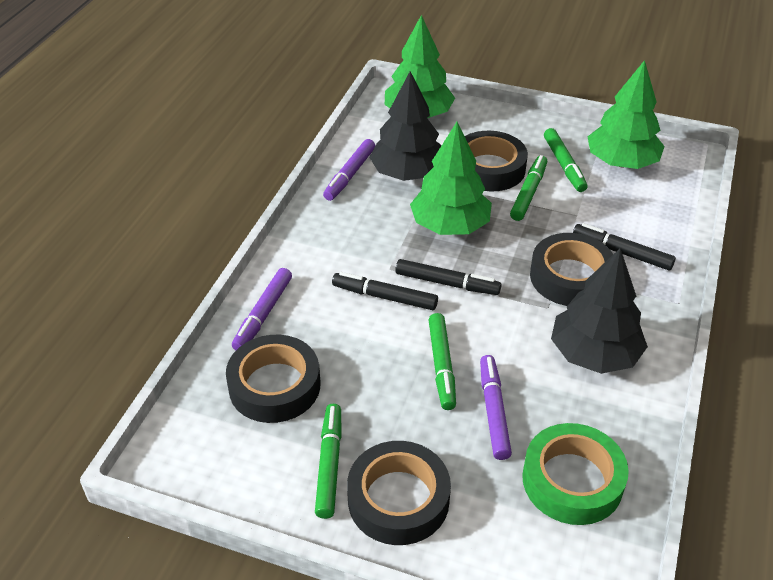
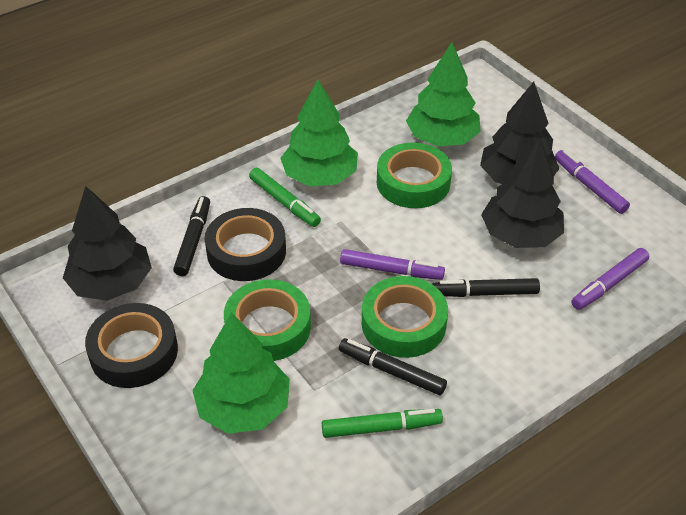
black tape: [226,335,320,423] [347,441,451,545] [465,131,528,191] [530,233,613,306] = 4 -> [85,303,178,388] [205,208,286,281] = 2
black tree: [369,71,442,181] [551,248,648,374] = 2 -> [63,186,152,301] [480,82,559,184] [481,137,564,248] = 3
green marker: [315,404,342,519] [429,313,456,410] [510,155,547,221] [544,128,587,192] = 4 -> [249,168,321,227] [322,409,443,438] = 2
green tape: [522,423,629,525] = 1 -> [224,279,311,361] [362,276,448,358] [377,143,452,208] = 3

